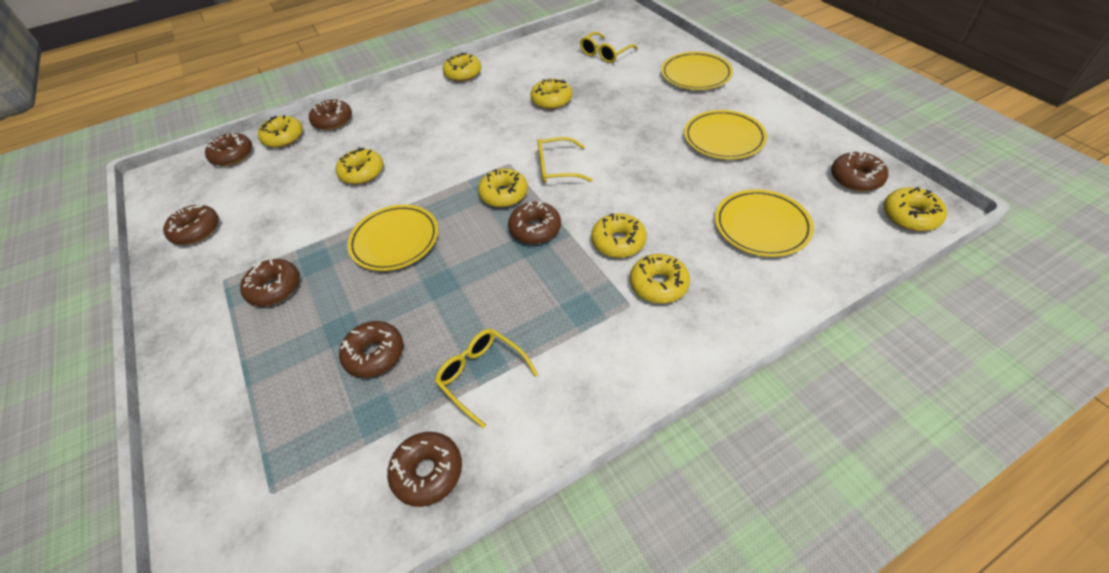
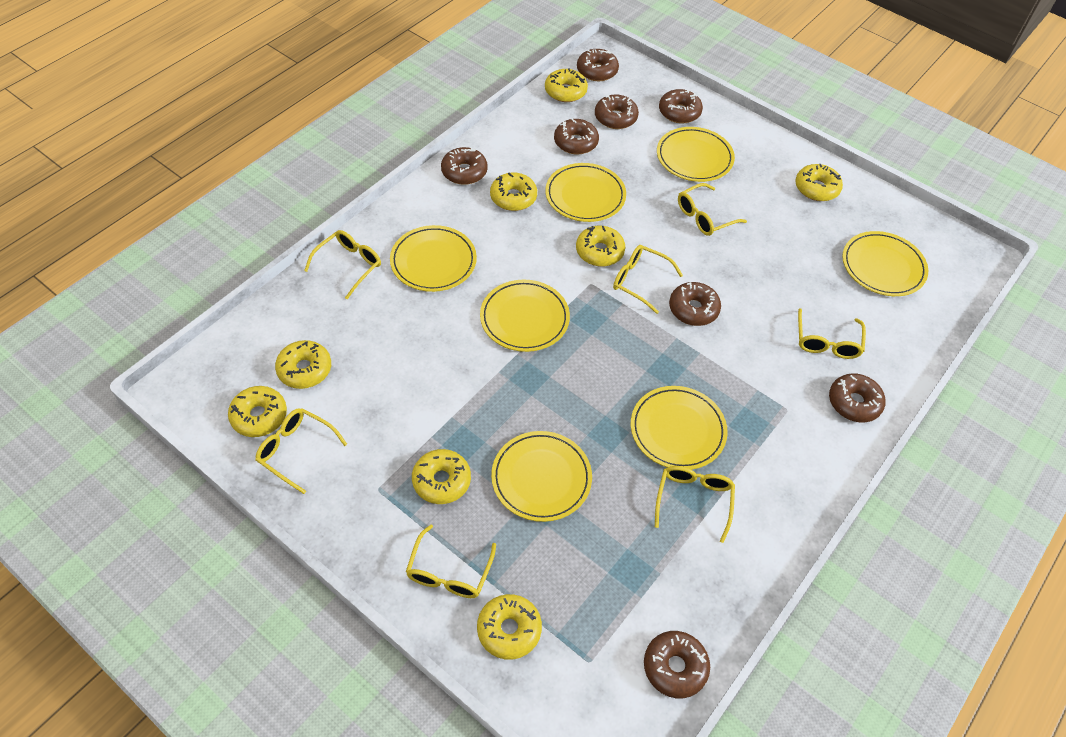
yellow glasses: [435,329,538,428] [538,137,593,183] [580,32,638,63] = 3 -> [255,408,347,494] [304,230,381,299] [406,525,496,598] [613,245,683,314] [655,466,735,543] [678,183,747,236] [798,308,866,359] = 7
yellow plate: [347,205,438,271] [661,52,733,90] [684,110,767,160] [715,189,814,257] = 4 -> [390,225,477,292] [480,280,570,352] [491,431,592,522] [545,163,626,222] [631,386,728,470] [657,127,735,182] [842,231,928,296] = 7

